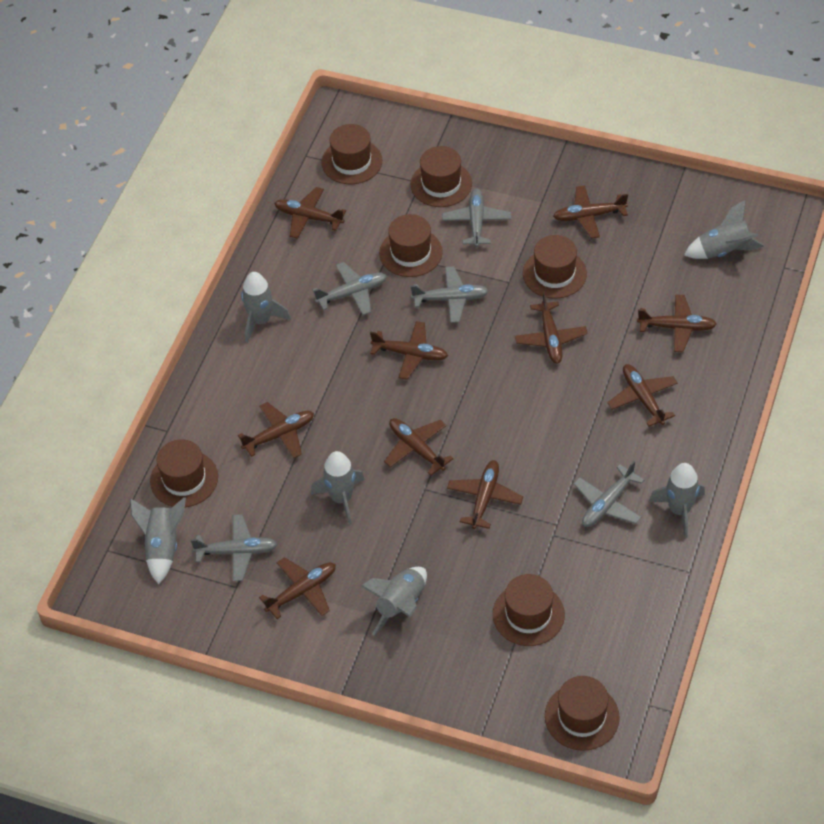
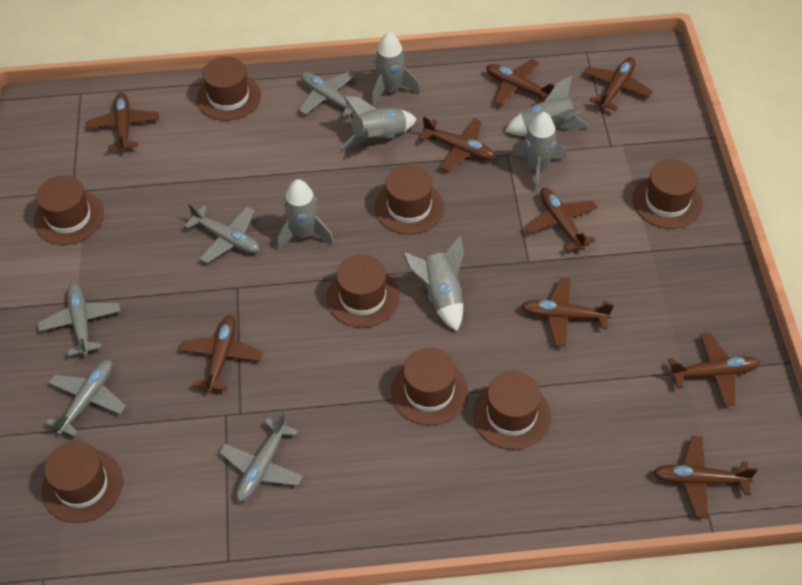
brown hat: [150,440,218,507] [322,124,382,184] [379,214,443,277] [410,146,472,207] [493,574,565,646] [523,235,587,299] [545,676,620,751] = 7 -> [34,175,104,245] [41,441,123,523] [197,56,261,121] [326,254,400,328] [375,165,444,234] [391,348,468,425] [473,371,551,450] [633,159,703,229] = 8
brown plane: [238,402,314,459] [259,557,336,619] [274,187,346,239] [370,321,448,380] [384,418,454,476] [447,460,523,529] [515,292,588,364] [553,185,628,239] [608,364,678,427] [637,294,717,352] = 10 -> [86,92,159,152] [179,315,263,393] [419,117,495,171] [486,59,555,105] [521,278,614,347] [524,188,597,252] [584,57,653,111] [653,436,757,518] [668,333,760,406] = 9

